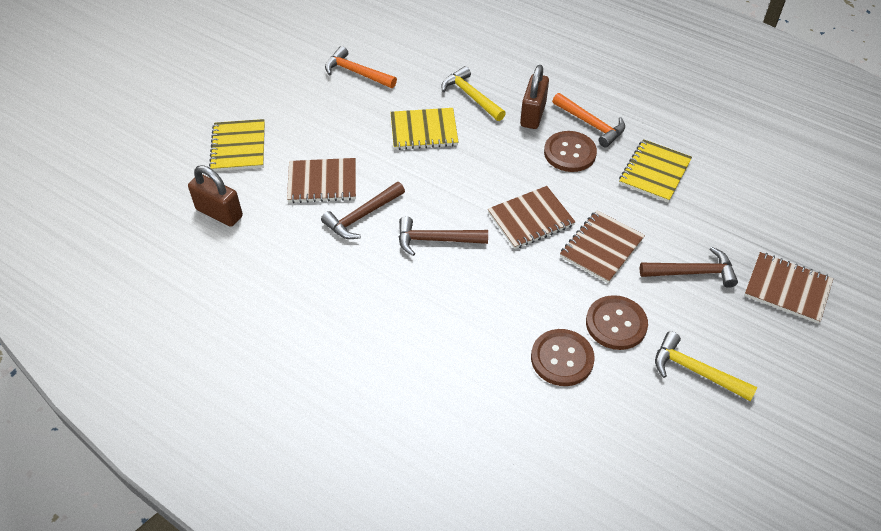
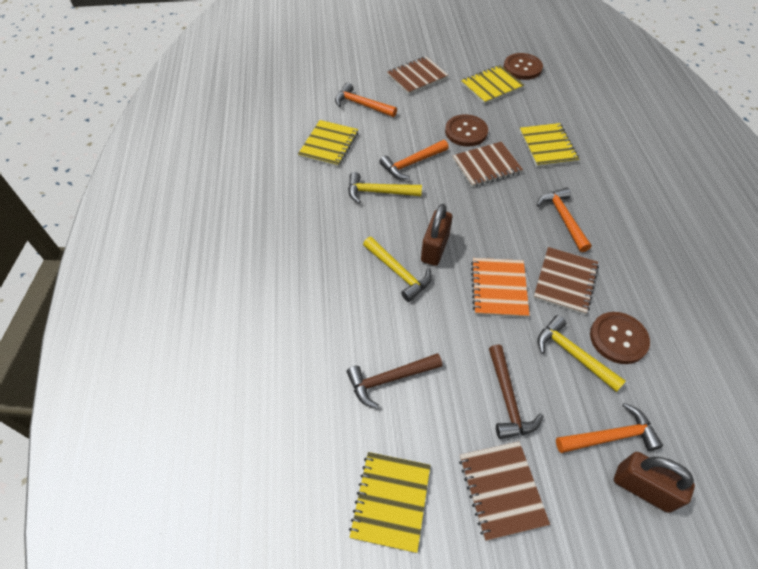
brown hammer: [321,182,405,239] [399,216,488,256] [640,247,738,288] = 3 -> [347,353,442,408] [489,345,543,439] = 2
orange hammer: [325,46,397,88] [552,93,625,147] = 2 -> [335,83,397,117] [379,140,449,179] [537,187,591,252] [556,403,663,453] = 4
orange notebook: none = 0 -> [471,258,530,318] = 1
yellow hammer: [441,66,506,121] [655,331,757,401] = 2 -> [348,172,422,204] [363,237,432,302] [537,315,626,392] = 3
yellow notebook: [209,119,265,171] [390,108,458,150] [619,139,692,202] = 3 -> [298,120,358,167] [349,452,430,553] [461,65,524,104] [520,123,579,167] = 4

